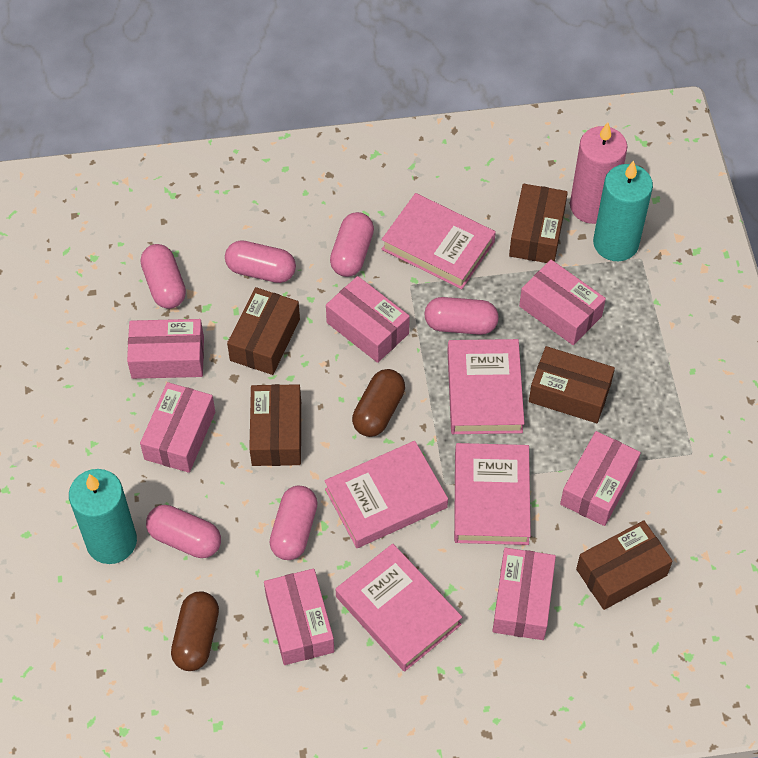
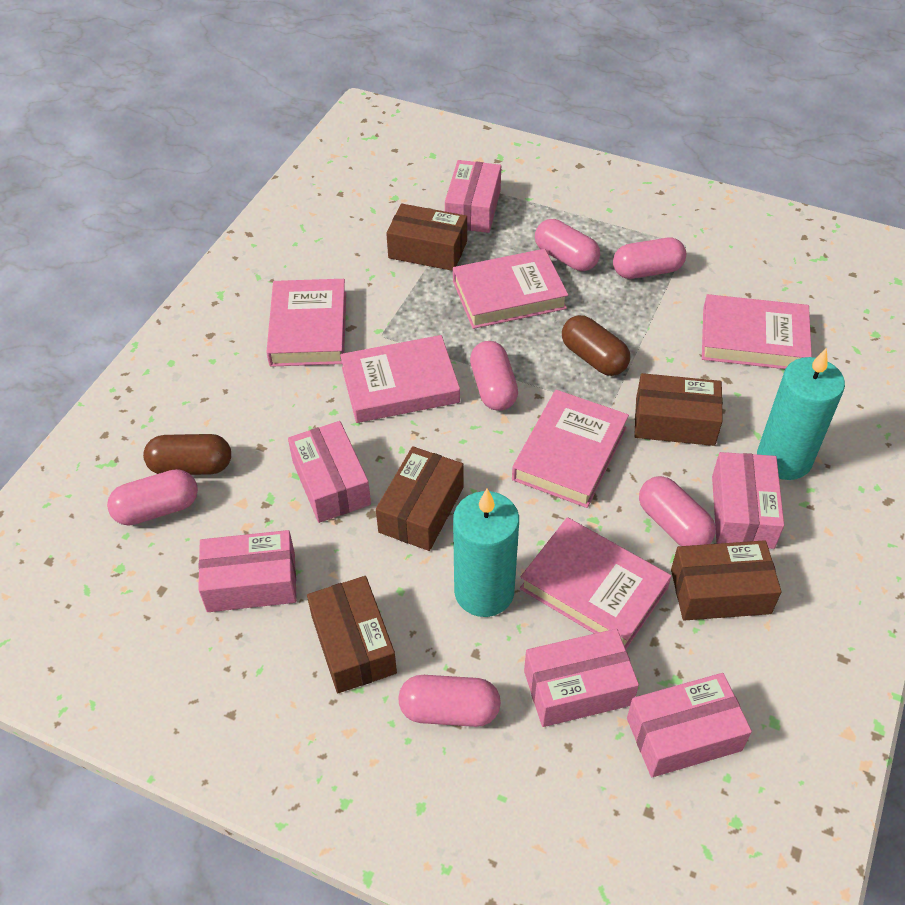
pink book: [324,441,448,548] [336,544,462,672] [381,193,496,289] [447,339,524,434] [454,443,531,545] = 5 -> [266,279,346,367] [340,335,460,423] [453,249,568,329] [512,390,629,508] [520,517,671,650] [702,294,812,369] = 6
pink box: [127,319,204,379] [140,382,215,473] [264,569,334,665] [326,276,410,363] [493,548,556,640] [519,260,606,345] [560,431,641,526] = 7 -> [198,530,297,612] [288,421,371,523] [445,160,501,233] [524,629,639,727] [627,673,752,777] [712,452,784,549] = 6
pink candle: [570,122,628,224] = 1 -> none = 0

